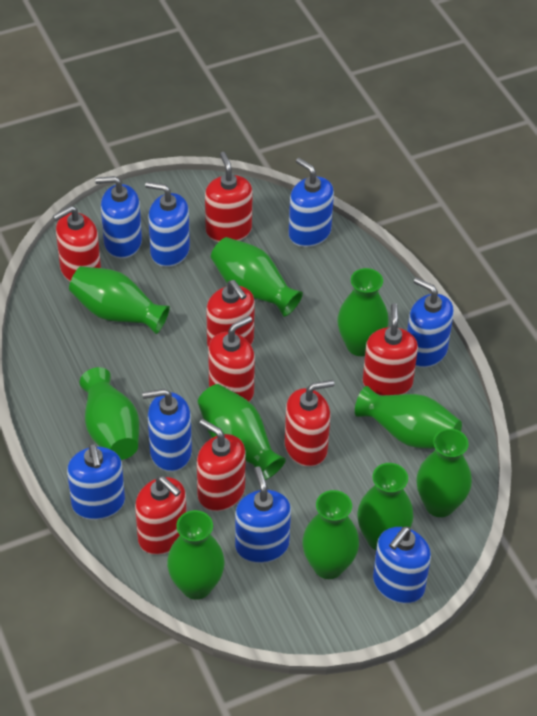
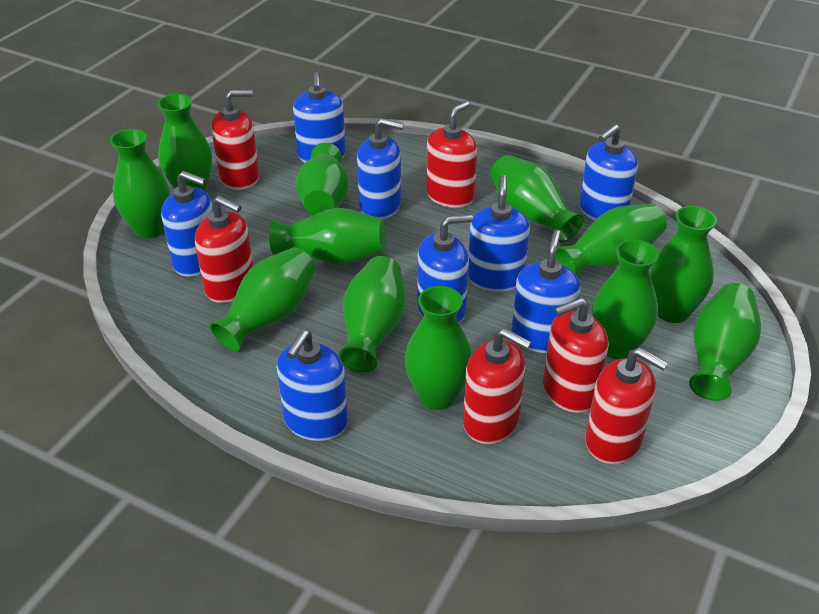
green vase: [69,266,170,334] [79,367,139,460] [167,510,225,600] [198,384,286,480] [211,237,303,317] [302,490,359,579] [337,268,388,356] [355,386,462,449] [357,463,413,550] [416,428,472,517] = 10 -> [110,129,170,239] [157,94,212,192] [209,247,316,352] [269,208,386,265] [296,143,349,215] [338,256,405,372] [404,286,472,410] [490,155,583,242] [556,204,667,276] [592,239,659,360] [650,206,717,323] [689,283,761,401] = 12
red soap dispenser: [53,206,101,282] [135,476,187,555] [197,419,246,511] [205,152,253,242] [206,280,255,347] [208,316,255,402] [285,380,334,467] [363,303,418,396] = 8 -> [195,196,253,303] [211,90,259,190] [426,101,477,208] [463,328,532,444] [543,298,608,413] [585,347,668,464] = 6

